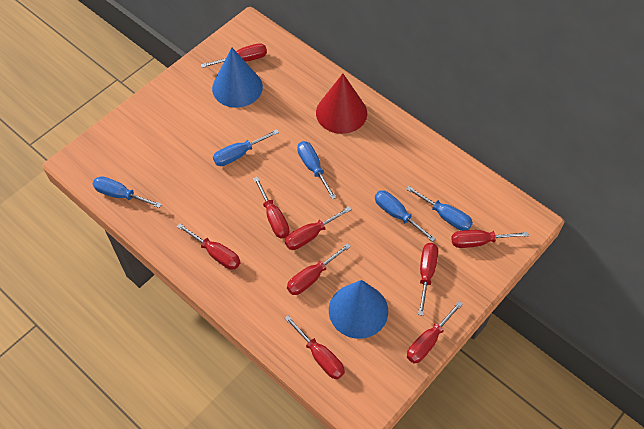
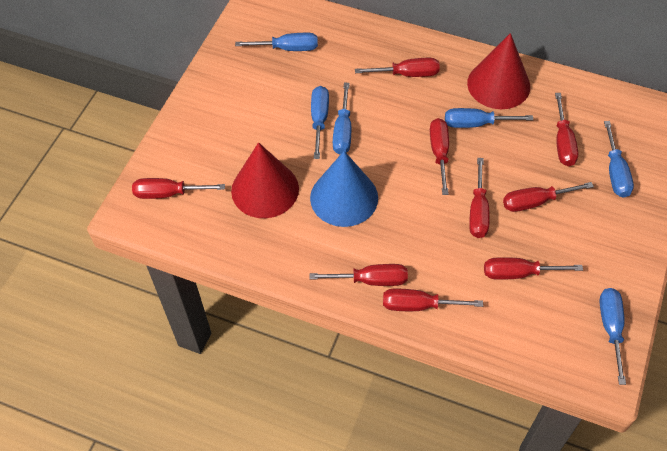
blue cone: [212,48,263,108] [329,280,388,339] = 2 -> [310,151,378,227] = 1
blue screwdriver: [93,176,162,208] [213,129,279,166] [297,141,336,199] [375,190,436,242] [406,186,473,231] = 5 -> [235,33,318,51] [311,86,329,159] [333,83,351,155] [445,108,533,128] [599,288,626,385] [604,121,634,198] = 6
red cone: [316,74,367,134] = 1 -> [231,142,299,218] [467,33,530,109] = 2

